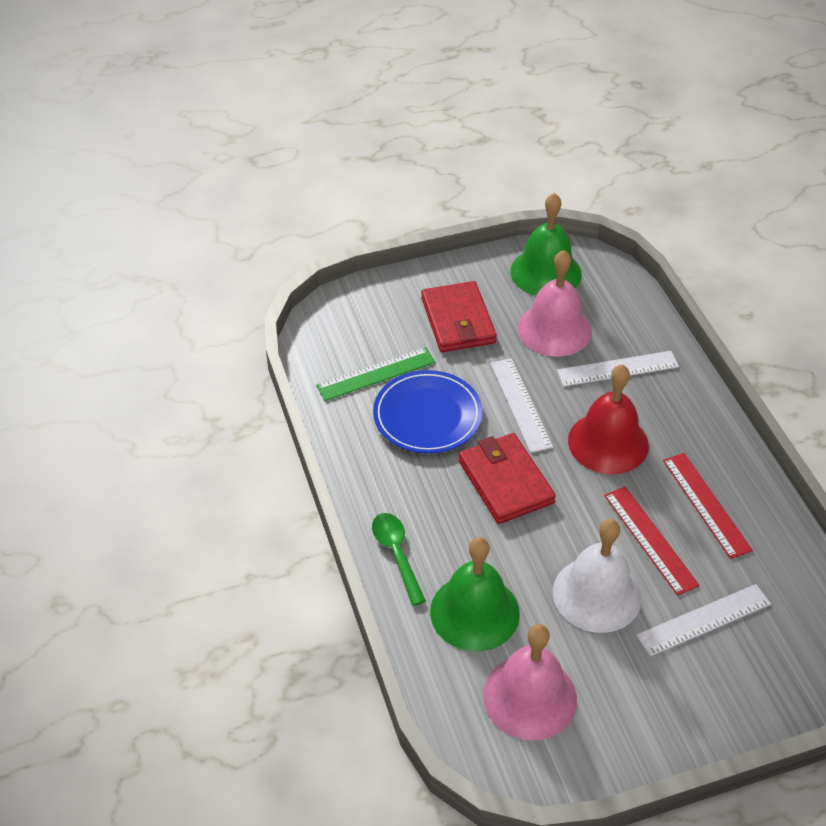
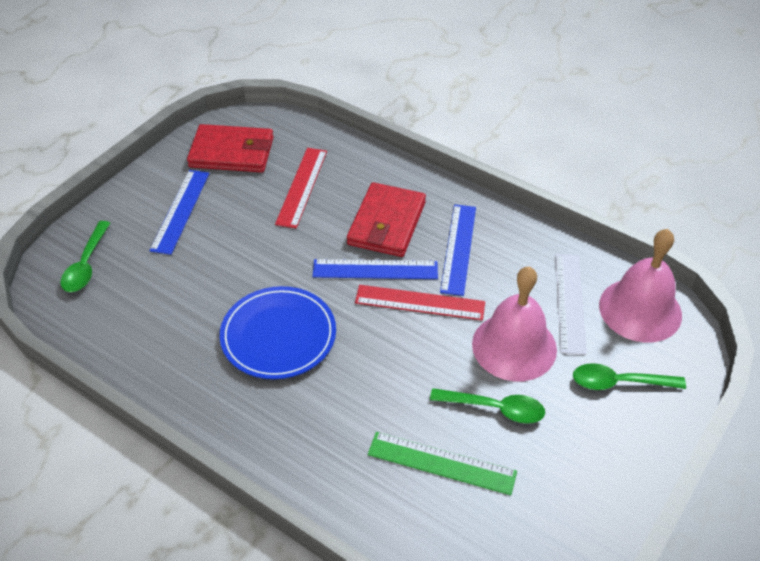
blue ruler: none = 0 -> [149,170,210,255] [313,259,438,279] [440,204,476,296] = 3
green bell: [430,537,520,652] [510,193,582,296] = 2 -> none = 0
green spoon: [372,513,426,606] = 1 -> [61,221,110,292] [430,388,545,424] [573,363,686,390] = 3
red bell: [568,364,649,475] = 1 -> none = 0
white bell: [553,519,642,633] = 1 -> none = 0
white ruler: [490,358,553,453] [557,351,679,387] [636,584,771,657] = 3 -> [556,254,586,355] = 1

